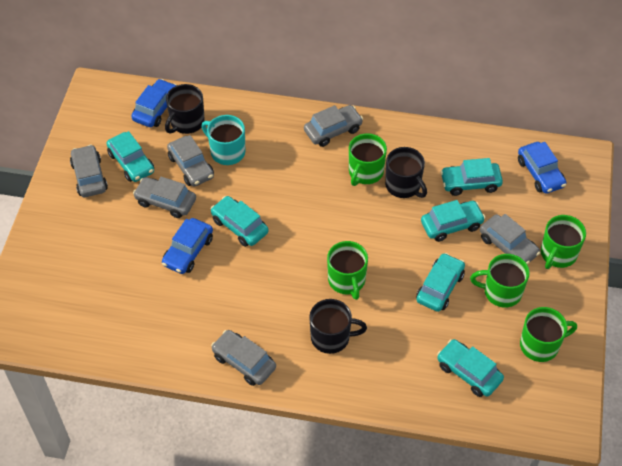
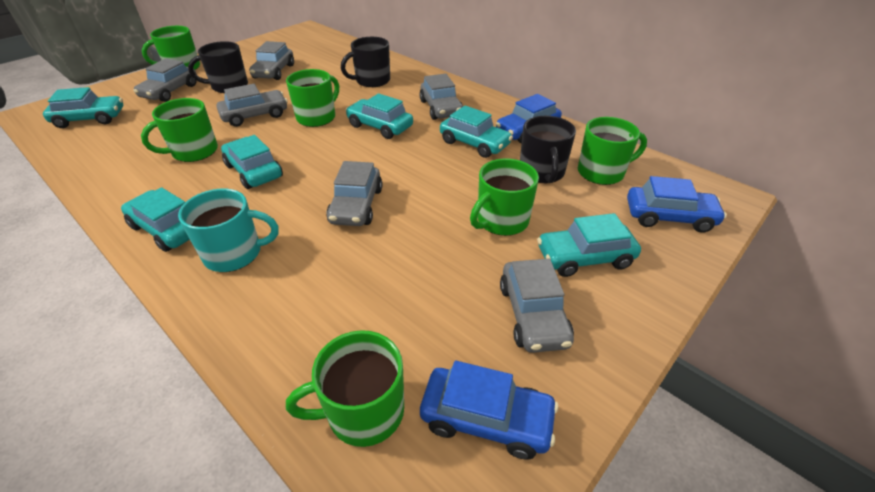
green mug: [327,241,368,300] [349,133,387,186] [470,254,530,308] [520,307,577,362] [541,215,586,269] = 5 -> [141,98,218,162] [142,26,200,70] [286,69,339,127] [286,330,404,447] [470,159,539,236] [578,117,647,185] = 6

